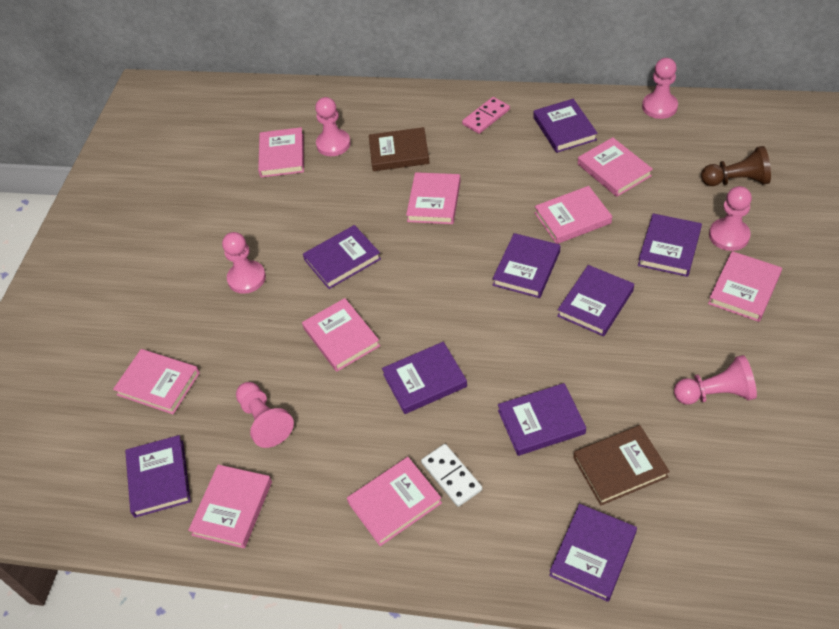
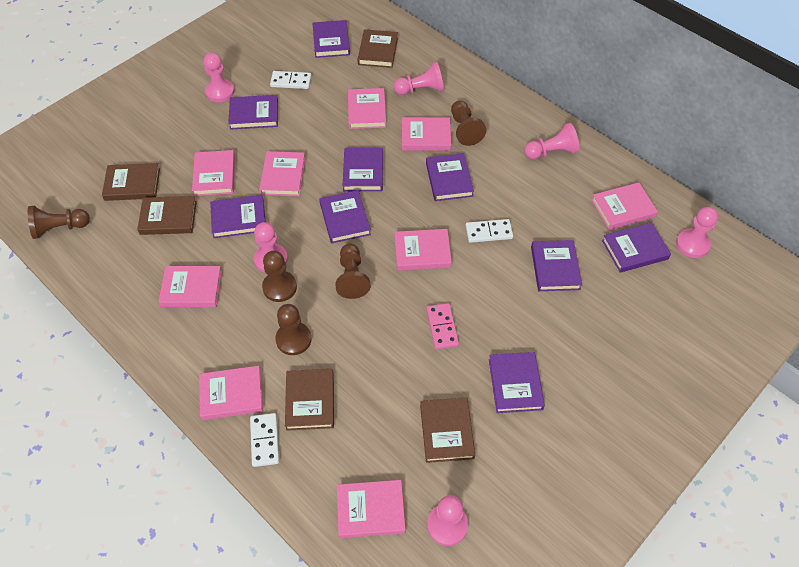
brown book: [369,127,430,171] [573,425,670,506] = 2 -> [102,163,160,201] [137,196,197,235] [285,369,334,431] [358,29,398,68] [420,397,475,463] = 5
brown pawn: [701,146,771,186] = 1 -> [28,206,90,239] [262,251,297,302] [275,304,312,355] [335,244,370,299] [451,101,486,146] = 5
white domino: [421,444,482,507] = 1 -> [250,413,279,467] [270,71,311,89] [466,219,513,243] = 3

